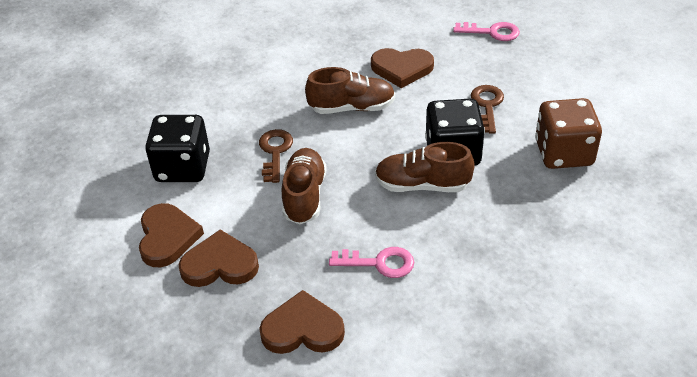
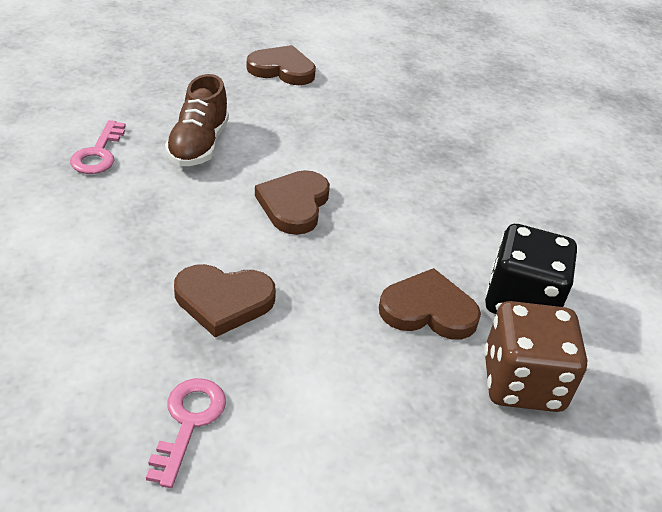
black dice: [145,115,210,182] [425,99,485,166] = 2 -> [485,224,577,314] = 1
brown key: [259,129,293,183] [471,85,504,134] = 2 -> none = 0
brown shoe: [282,148,327,224] [305,67,395,114] [375,142,475,192] = 3 -> [165,74,229,166] = 1

